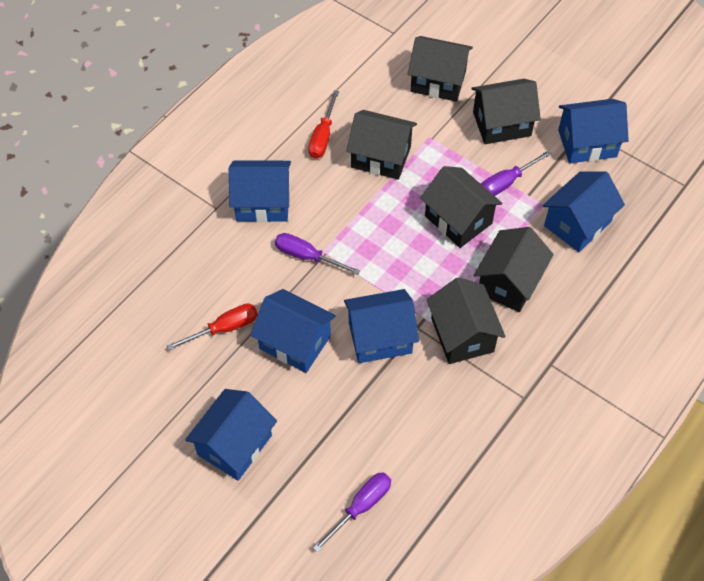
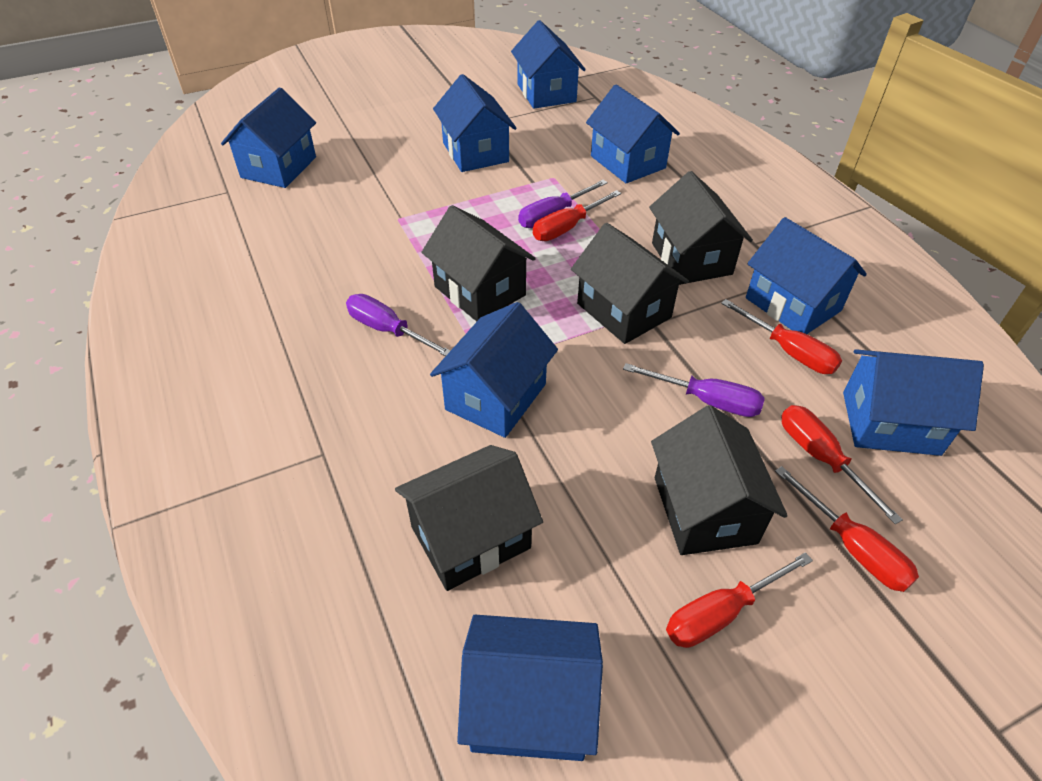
black house: [346,110,417,180] [408,36,473,102] [420,166,503,248] [426,277,506,364] [471,79,541,144] [474,227,554,312] = 6 -> [395,445,543,591] [421,205,536,322] [571,223,689,344] [649,171,753,285] [651,405,788,555] = 5
blue house: [185,389,277,481] [229,161,291,222] [250,289,336,373] [344,289,419,363] [542,172,625,252] [558,99,629,163] = 6 -> [221,87,316,188] [430,302,558,438] [433,74,517,172] [457,615,603,761] [511,20,586,109] [586,85,680,183] [746,217,867,334] [843,349,984,456] = 8
red screwdriver: [167,304,258,350] [308,90,339,159] = 2 -> [533,190,621,241] [666,552,813,648] [721,299,842,374] [775,466,919,592] [781,405,903,524] = 5

